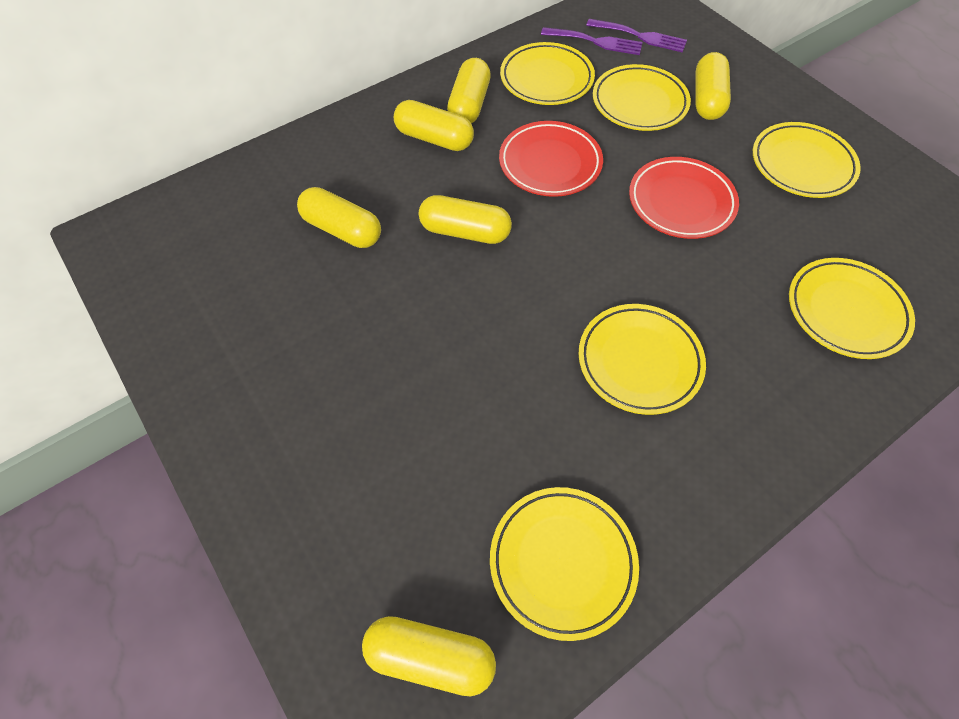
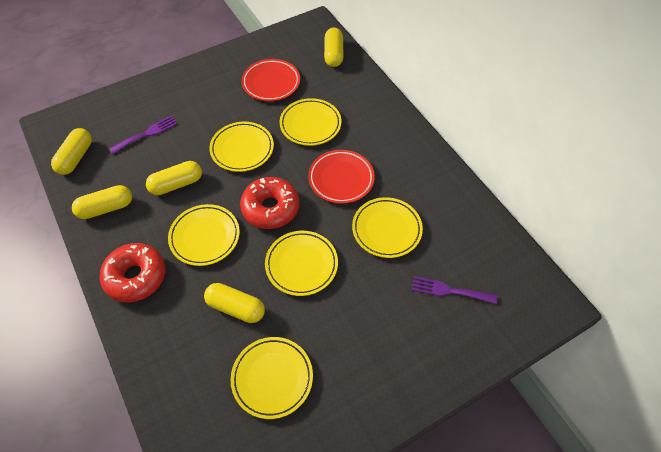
red donut: none = 0 -> [100,243,166,303] [240,177,299,229] = 2
yellow capsule: [297,187,381,248] [362,616,496,696] [394,100,474,151] [419,195,512,244] [447,58,491,124] [695,52,731,120] = 6 -> [51,128,92,175] [72,185,132,219] [146,161,202,195] [204,283,265,323] [324,28,343,67] = 5

